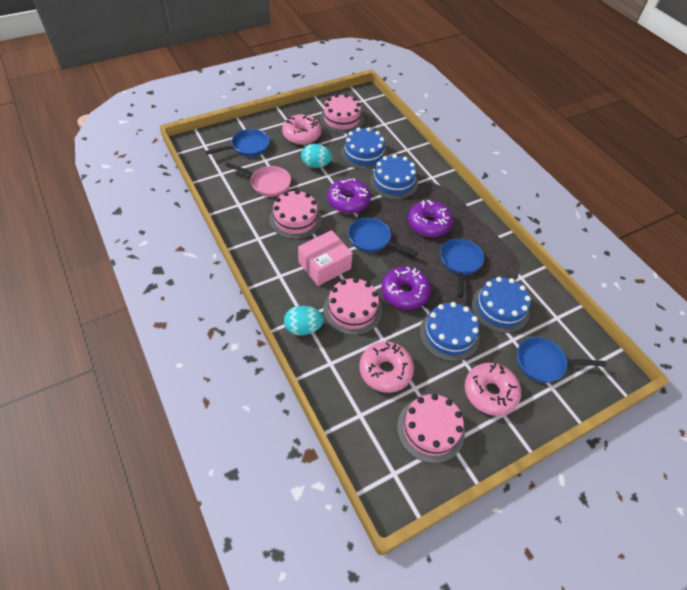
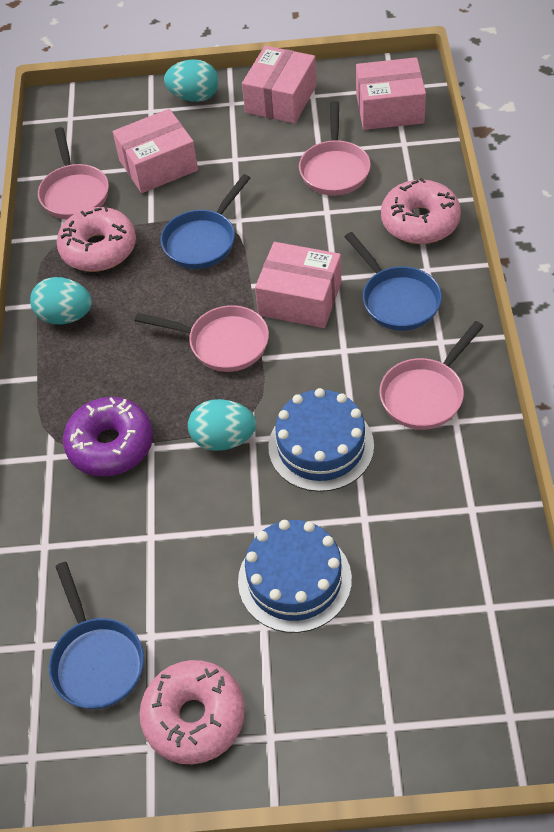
blue cake: [341,127,387,170] [370,154,418,200] [420,302,480,361] [471,277,531,333] = 4 -> [238,520,352,633] [268,388,374,492] = 2
blue pan: [205,129,270,157] [348,217,418,257] [440,239,484,298] [517,337,606,383] = 4 -> [49,562,144,709] [161,174,250,269] [344,232,442,331] = 3
pink box: [298,230,353,286] = 1 -> [113,109,198,193] [242,46,317,124] [255,242,341,328] [356,57,426,130] = 4
pink cake: [270,190,322,239] [320,94,364,133] [323,278,382,335] [397,394,465,463] = 4 -> none = 0
pink pan: [225,162,291,197] = 1 -> [38,127,109,220] [135,305,269,372] [299,101,371,196] [380,321,484,430] = 4
purple donut: [327,178,371,214] [381,267,431,310] [408,200,453,237] = 3 -> [63,397,153,477] = 1
turquoise egg: [284,306,324,336] [301,144,332,168] = 2 -> [30,277,92,325] [164,59,219,102] [188,399,256,451] = 3

